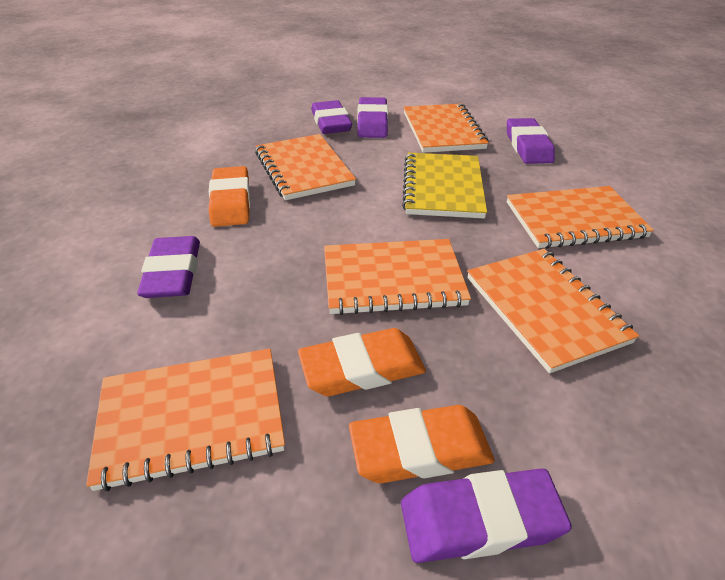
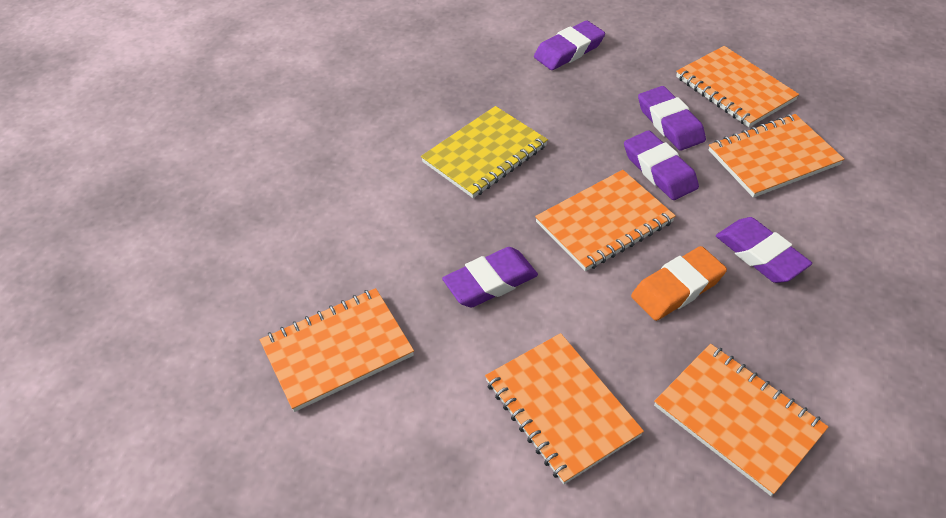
orange eraser: [209,166,250,227] [298,328,426,396] [349,405,494,483] = 3 -> [631,246,727,321] = 1

